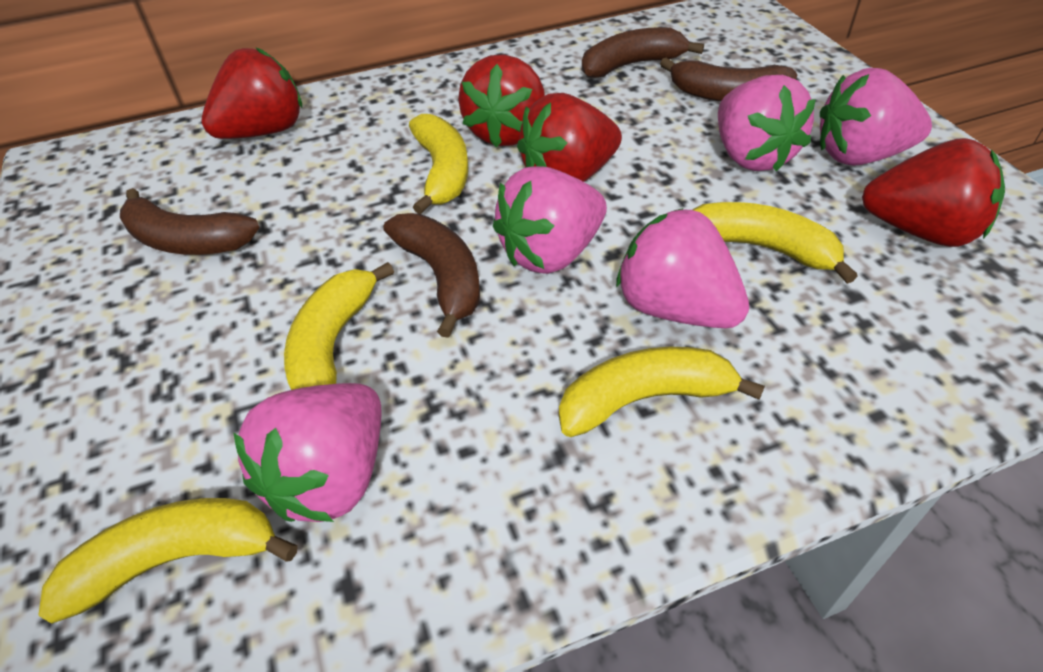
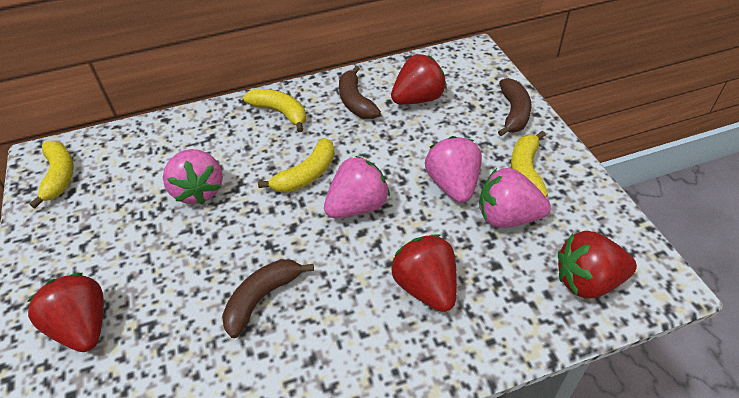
brown banana: [120,188,260,255] [383,213,480,338] [582,27,704,78] [660,58,797,102] = 4 -> [222,259,314,338] [339,66,381,119] [498,78,532,136] = 3
pink strawberry: [233,383,382,522] [493,166,607,274] [616,208,749,328] [718,75,816,172] [820,68,932,166] = 5 -> [163,149,223,205] [324,156,390,218] [425,136,482,203] [480,168,551,228] = 4
yellow banana: [38,498,298,624] [284,262,394,390] [409,114,468,214] [559,347,765,437] [692,202,858,284] = 5 -> [29,141,74,208] [243,89,306,132] [258,138,335,193] [511,131,548,198] = 4

